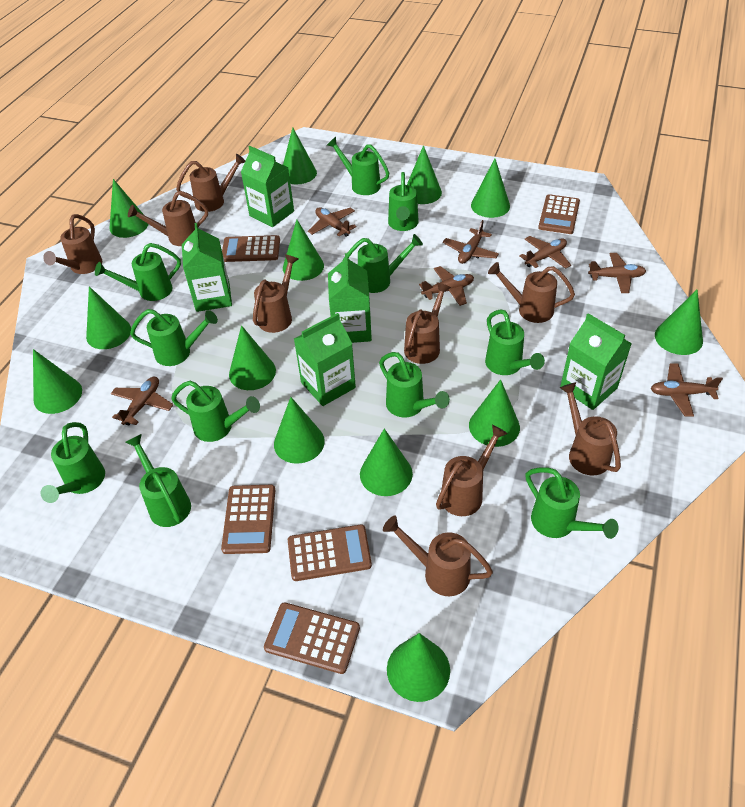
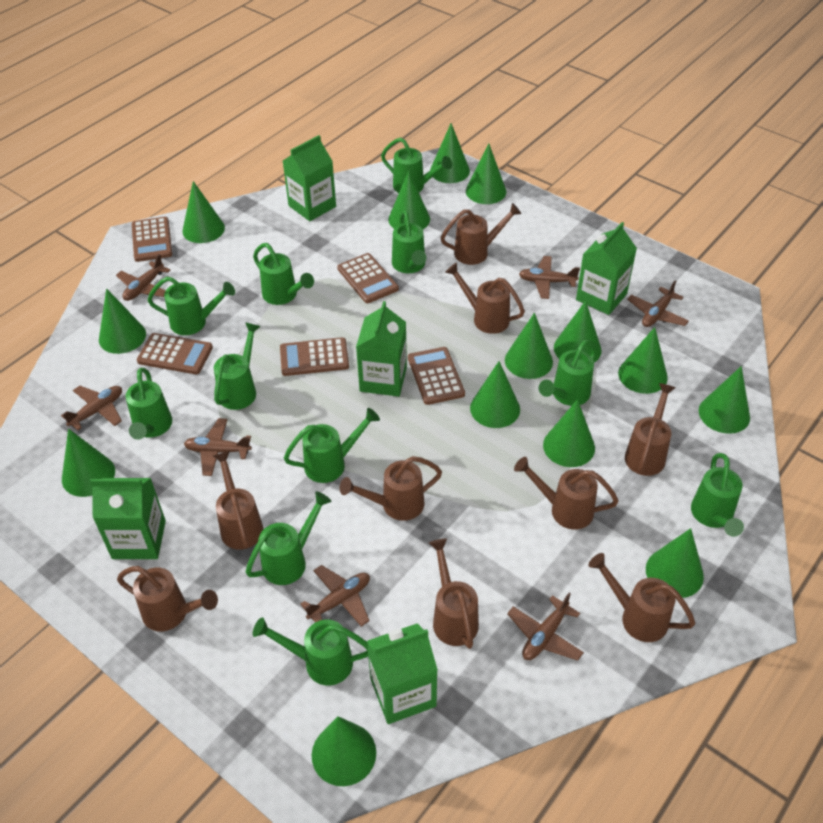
green cone: [33,349,82,414] [86,286,131,349] [110,179,148,238] [229,325,276,390] [274,397,325,464] [283,127,317,184] [283,220,324,281] [360,428,413,496] [387,633,450,702] [407,145,442,204] [469,379,520,447] [471,159,510,218] [655,289,703,355] = 13 -> [62,429,115,497] [99,288,146,354] [182,181,225,243] [312,716,376,786] [388,171,430,229] [430,123,470,183] [466,143,506,204] [470,361,520,428] [505,313,553,379] [543,399,595,467] [554,300,602,363] [618,327,668,394] [646,528,704,598] [699,366,750,434] = 14

